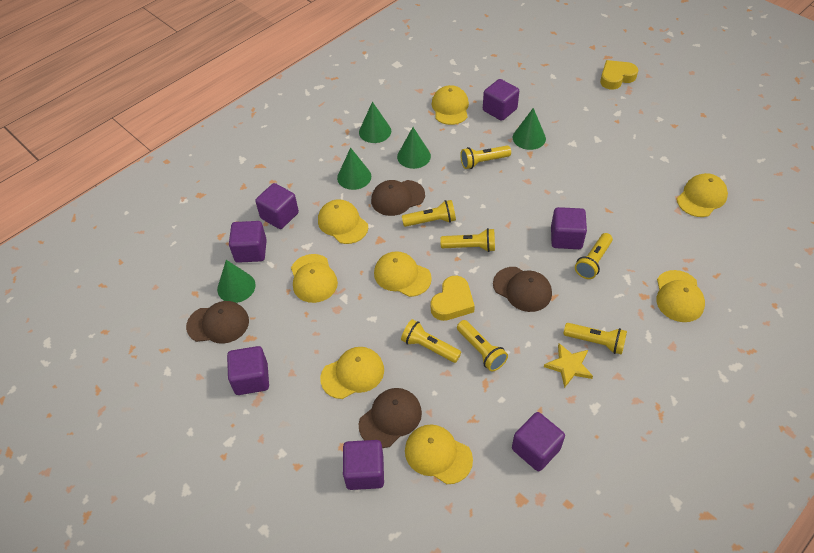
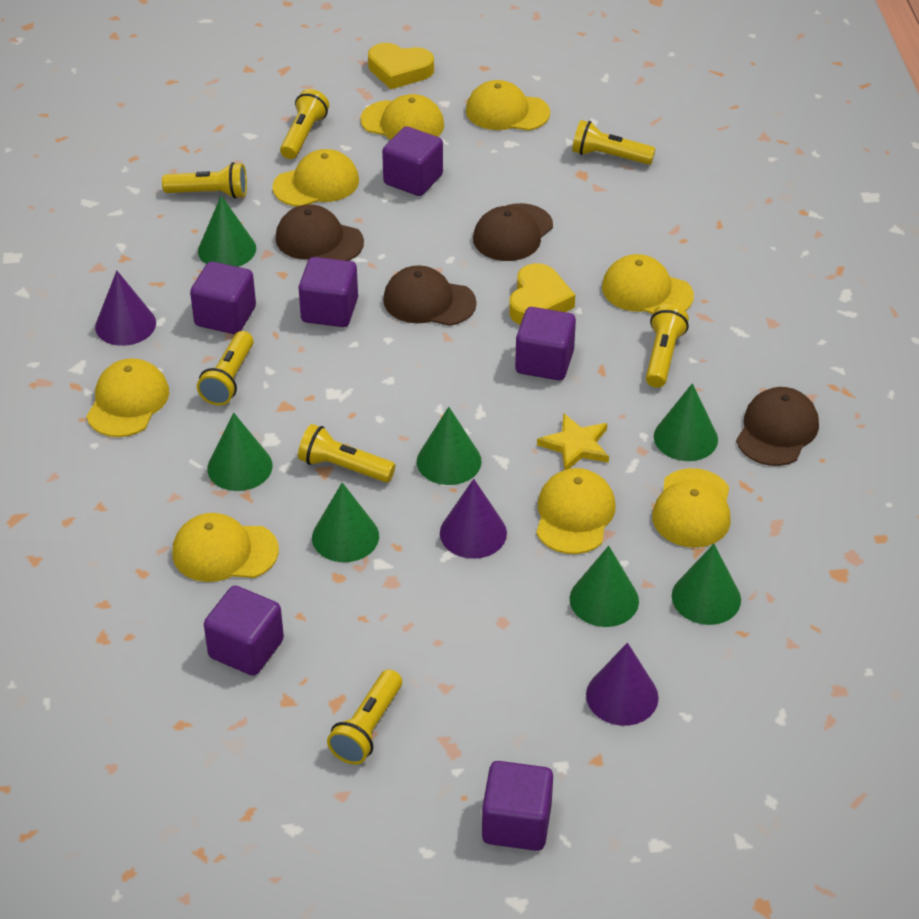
green cone: [217,260,256,303] [337,148,371,190] [359,102,391,143] [397,127,431,169] [513,108,546,150] = 5 -> [198,195,256,267] [207,413,273,491] [312,482,379,562] [417,407,482,485] [570,546,639,627] [654,383,718,461] [672,544,741,625] = 7
purple cone: none = 0 -> [95,271,156,346] [440,479,507,559] [586,643,659,726] = 3
purple cube: [227,346,269,395] [229,221,267,263] [255,183,299,229] [343,440,384,490] [483,79,519,121] [512,412,565,471] [551,207,587,249] = 7 -> [190,261,256,334] [204,586,284,676] [299,257,358,327] [382,126,443,196] [482,761,553,851] [515,307,576,380] = 6

